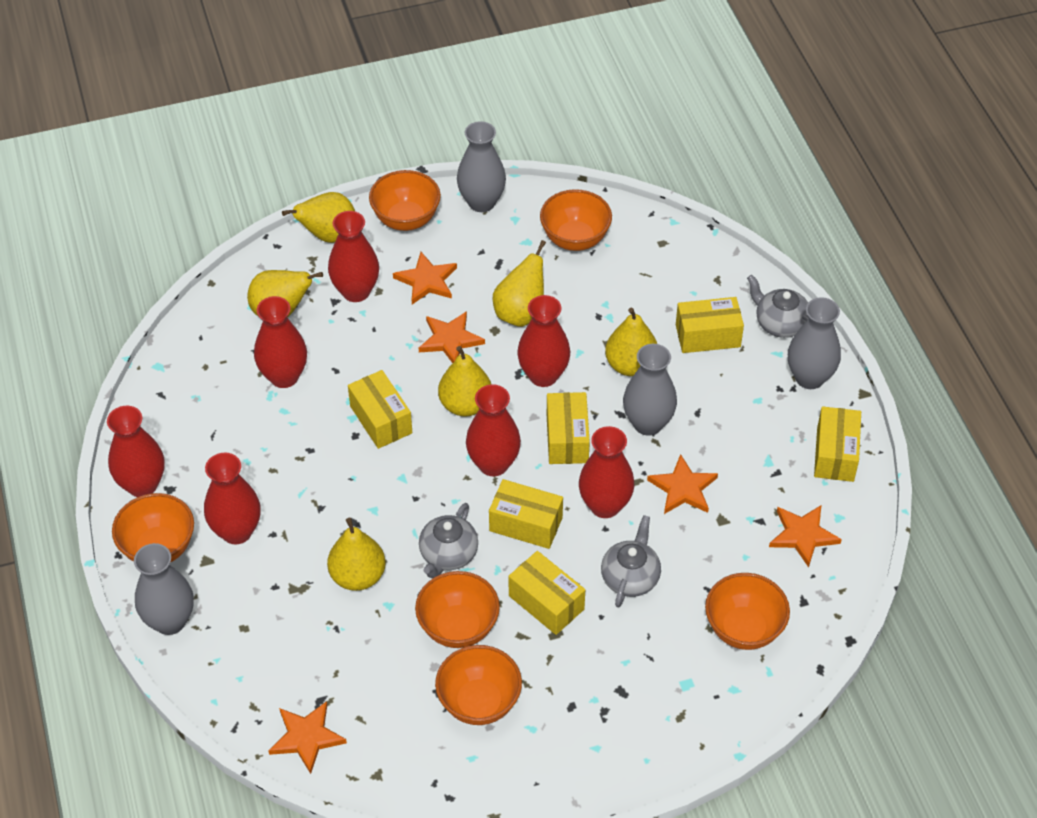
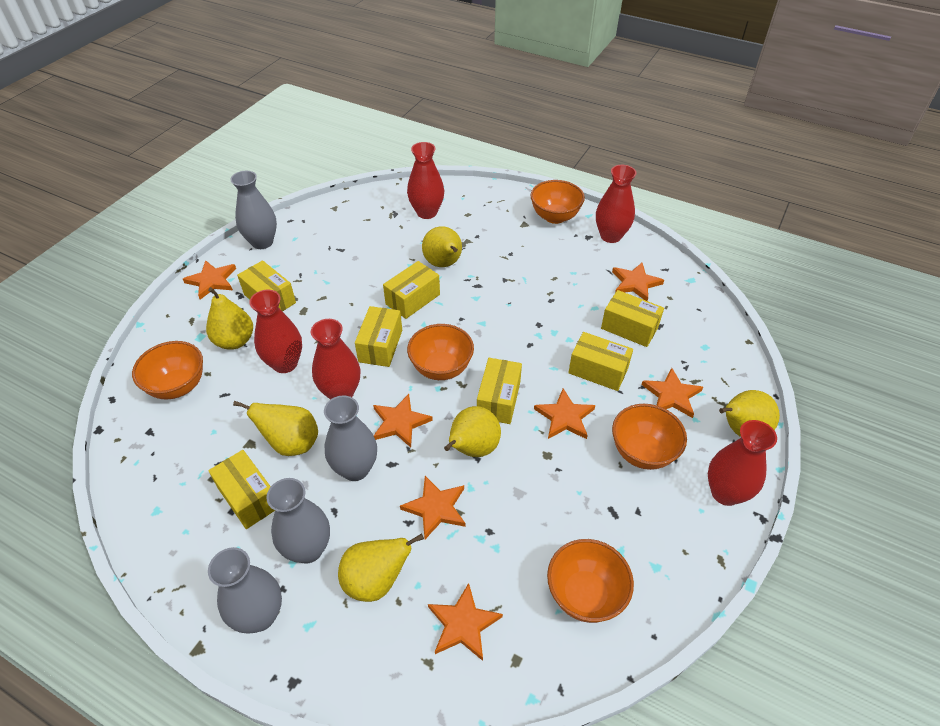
grey teapot: [419,503,478,579] [601,515,661,607] [747,275,809,338] = 3 -> none = 0
orange bowl: [112,493,194,563] [369,170,441,231] [415,571,500,648] [435,645,522,725] [540,189,612,251] [705,573,790,650] = 6 -> [132,341,203,400] [407,324,474,380] [530,180,585,224] [547,539,634,623] [612,404,687,470] = 5
orange star: [268,701,347,774] [393,252,457,304] [419,311,485,363] [647,454,718,514] [769,505,842,568] = 5 -> [183,260,236,300] [373,394,433,447] [400,476,465,539] [428,583,503,661] [534,388,595,439] [612,263,664,301] [642,368,703,418] = 7
red vase: [107,406,165,497] [204,453,261,544] [254,296,307,388] [328,211,379,302] [466,384,521,476] [517,295,570,387] [579,426,635,518] = 7 -> [249,290,302,373] [311,319,360,400] [407,142,444,219] [596,165,636,243] [708,420,777,506] = 5
yellow box: [348,370,412,449] [489,479,563,549] [509,551,585,635] [547,392,590,464] [676,297,744,353] [814,406,861,482] = 6 -> [208,450,275,529] [237,260,296,312] [355,306,402,367] [383,261,440,319] [477,358,522,424] [568,332,633,391] [601,290,664,347] = 7

